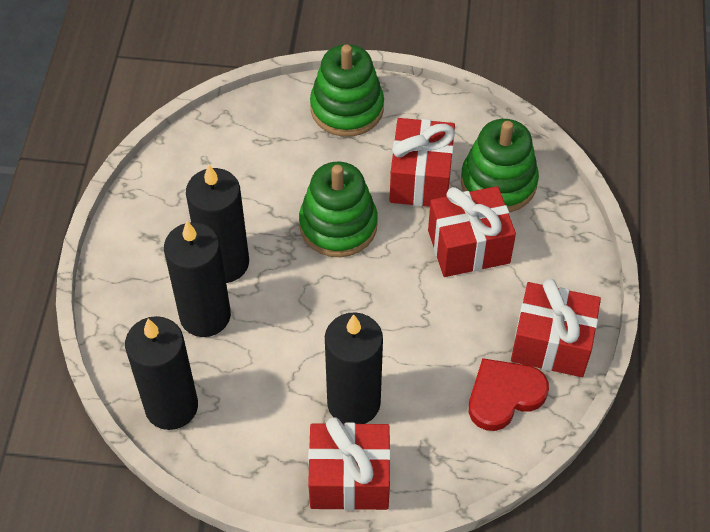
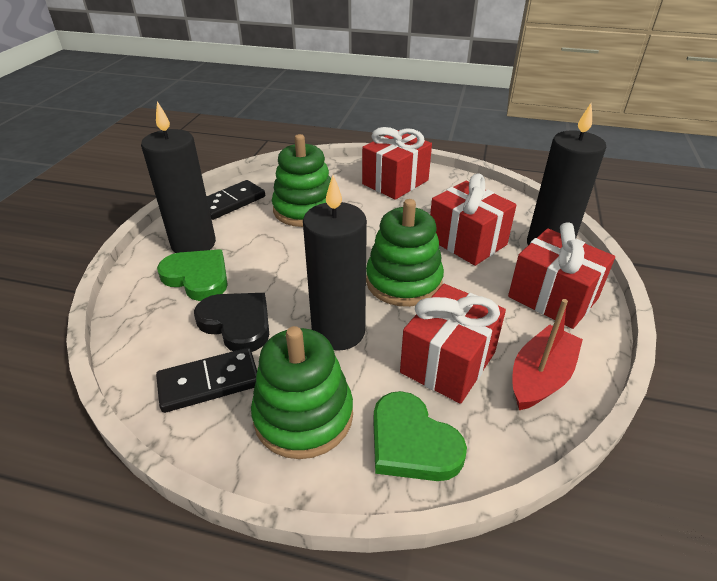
black candle: [125,316,198,430] [164,221,231,337] [186,165,249,283] [325,312,383,424] = 4 -> [141,101,216,253] [303,175,367,351] [527,103,606,245] = 3
black domino: none = 0 -> [156,348,257,413] [206,180,265,220] = 2
black heart: none = 0 -> [194,293,269,352] = 1
green heart: none = 0 -> [157,249,228,301] [373,391,467,481] = 2
red boat: none = 0 -> [512,299,583,410] = 1
red heart: [469,358,549,431] = 1 -> none = 0

